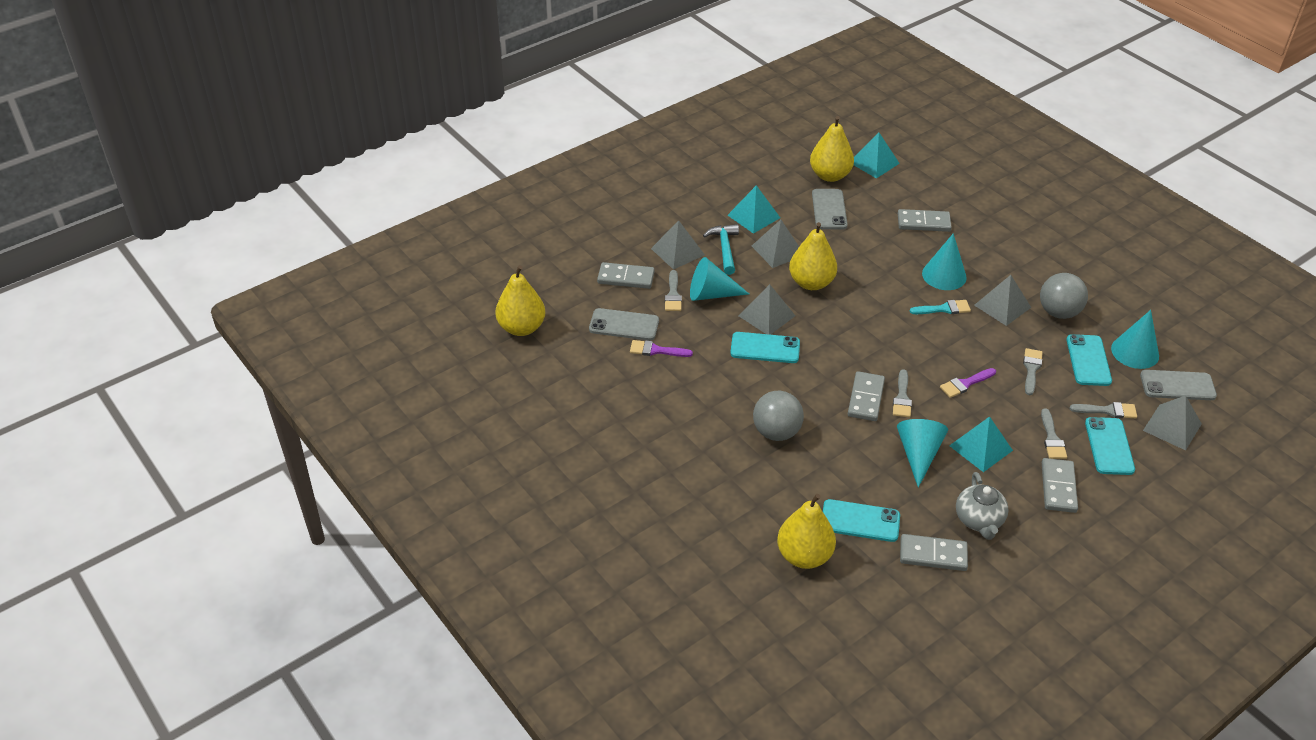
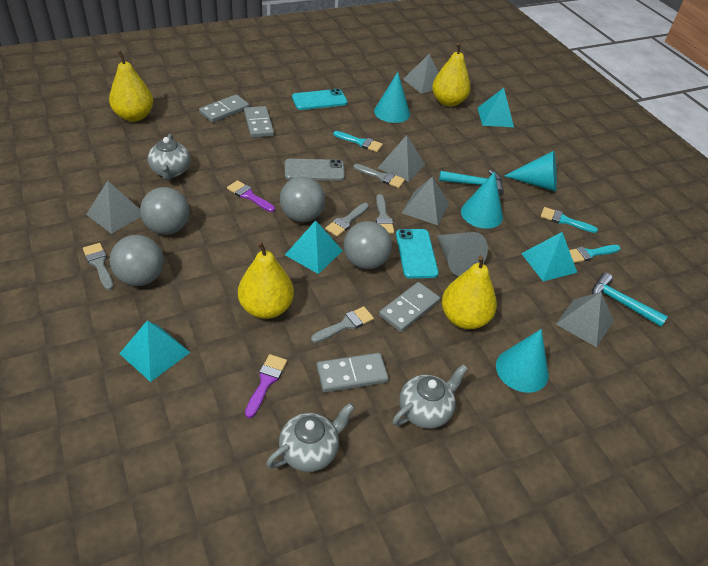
grey ball: [753,391,804,441] [1040,273,1088,319] = 2 -> [110,235,164,286] [140,187,190,235] [280,176,325,222] [344,221,392,269] = 4
grey cone: none = 0 -> [437,232,488,276] = 1
grey domino: [597,262,655,289] [848,371,885,421] [898,209,952,232] [900,534,968,571] [1042,458,1078,513] = 5 -> [199,95,250,123] [244,106,274,138] [317,353,389,392] [379,282,440,332] = 4
grey phone: [589,308,659,340] [812,189,848,229] [1140,370,1217,400] = 3 -> [285,159,345,181] = 1
grey teapot: [956,472,1009,540] = 1 -> [148,134,190,180] [266,403,355,472] [392,364,468,429] = 3
turquoise brush: [910,300,971,314] = 1 -> [333,131,383,152] [541,207,598,233] [569,245,621,263] = 3
turquoise hammer: [703,224,739,275] = 1 -> [439,170,504,196] [592,273,668,327] = 2
turquoise phone: [730,332,800,363] [823,499,900,542] [1067,334,1112,386] [1085,417,1135,475] = 4 -> [292,89,348,110] [396,229,439,278] = 2
turquoise pyramid: [728,185,780,234] [854,132,900,179] [949,416,1013,472] = 3 -> [119,320,190,382] [285,220,343,274] [478,88,514,127] [521,232,577,281] = 4

